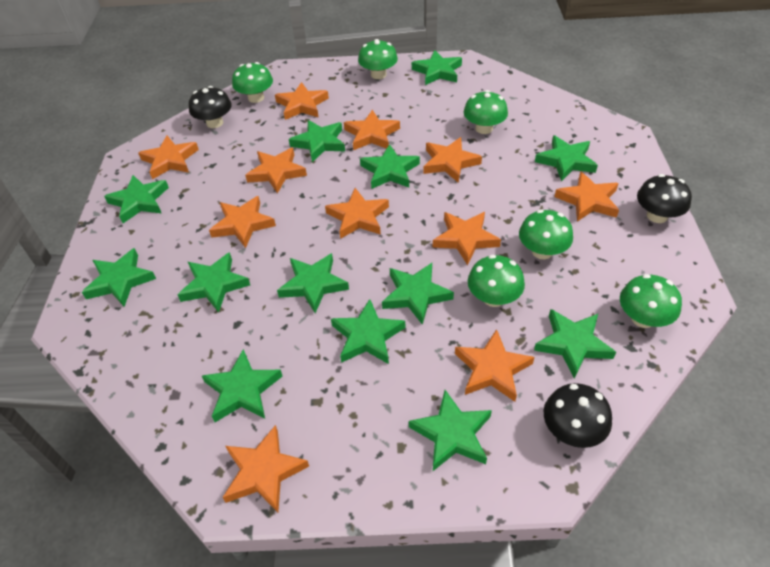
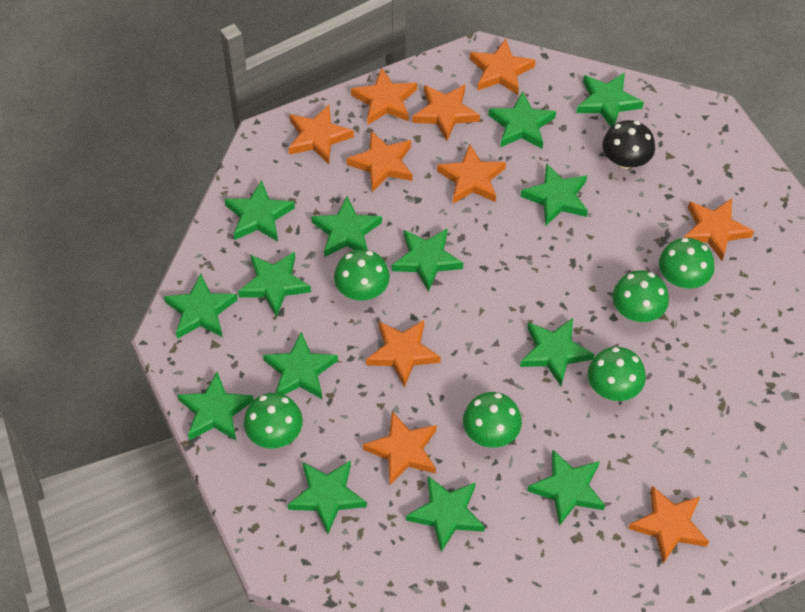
black mushroom: [189,86,232,128] [544,383,612,448] [637,174,692,223] = 3 -> [602,120,655,169] = 1
green star: [82,248,156,307] [104,175,169,223] [178,252,250,313] [202,349,283,422] [277,253,349,313] [289,120,345,162] [331,299,405,364] [360,144,420,189] [382,263,454,325] [409,390,492,471] [412,50,462,85] [534,309,616,378] [535,135,598,181] = 13 -> [164,274,237,339] [177,372,254,440] [224,180,295,242] [238,252,311,317] [263,332,338,399] [288,460,367,534] [312,196,382,257] [392,228,463,292] [406,476,485,552] [488,91,556,149] [520,163,588,226] [520,318,594,386] [527,450,605,526] [576,72,644,127] = 14
orange star: [138,135,199,179] [209,196,276,248] [222,425,309,512] [245,148,307,194] [275,82,329,120] [325,188,389,239] [344,110,400,150] [423,137,482,183] [433,212,501,265] [455,329,534,402] [554,171,619,221] = 11 -> [288,105,354,164] [346,131,413,192] [351,67,417,125] [363,411,437,485] [366,320,441,388] [412,84,480,141] [437,144,506,203] [470,38,536,95] [628,486,709,563] [684,198,754,261] = 10

